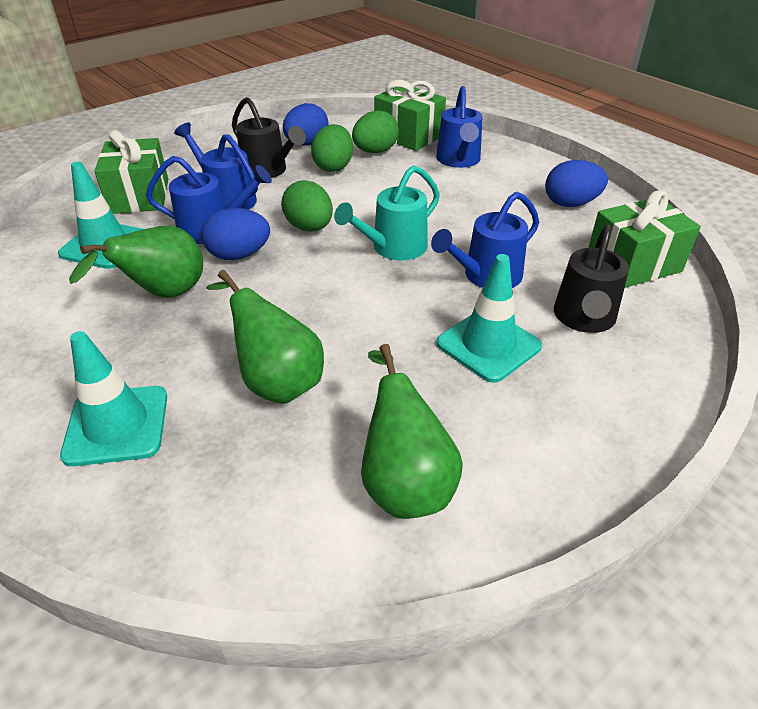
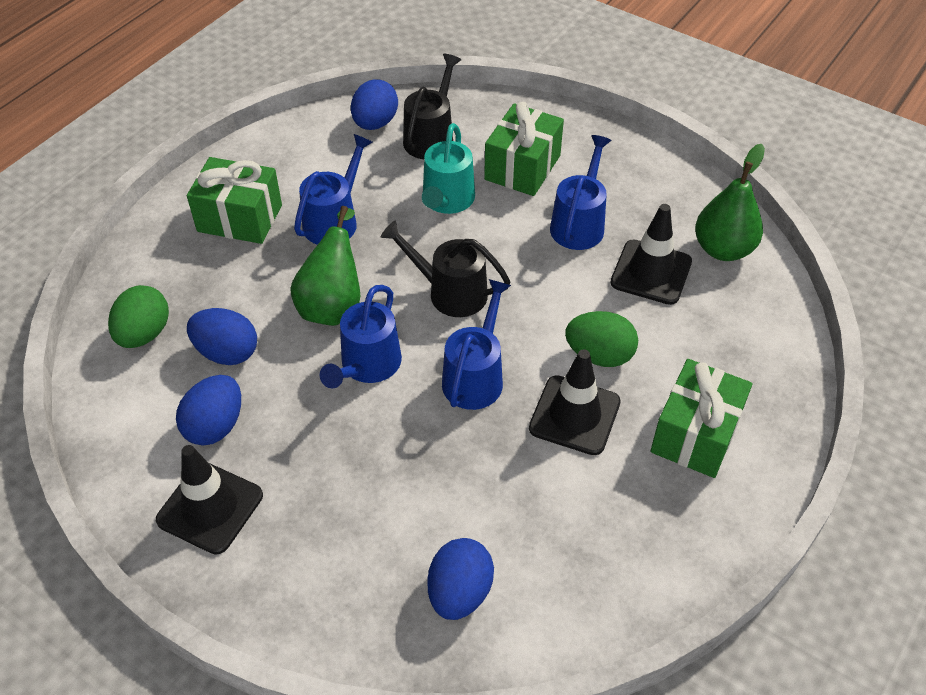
black traffic cone: none = 0 -> [156,445,263,555] [529,349,621,455] [611,204,692,305] = 3
blue egg: [201,208,270,260] [283,103,329,145] [545,160,608,207] = 3 -> [176,375,241,445] [187,308,257,365] [351,79,398,130] [428,538,494,620] = 4
green egg: [281,180,333,232] [311,124,353,172] [352,110,399,153] = 3 -> [108,285,169,348] [565,311,638,367] = 2
green pear: [69,226,203,298] [206,270,324,404] [361,344,463,519] = 3 -> [290,206,360,326] [695,144,765,261] = 2
turquoise traffic cone: [58,162,143,269] [60,331,167,466] [436,254,542,383] = 3 -> none = 0

